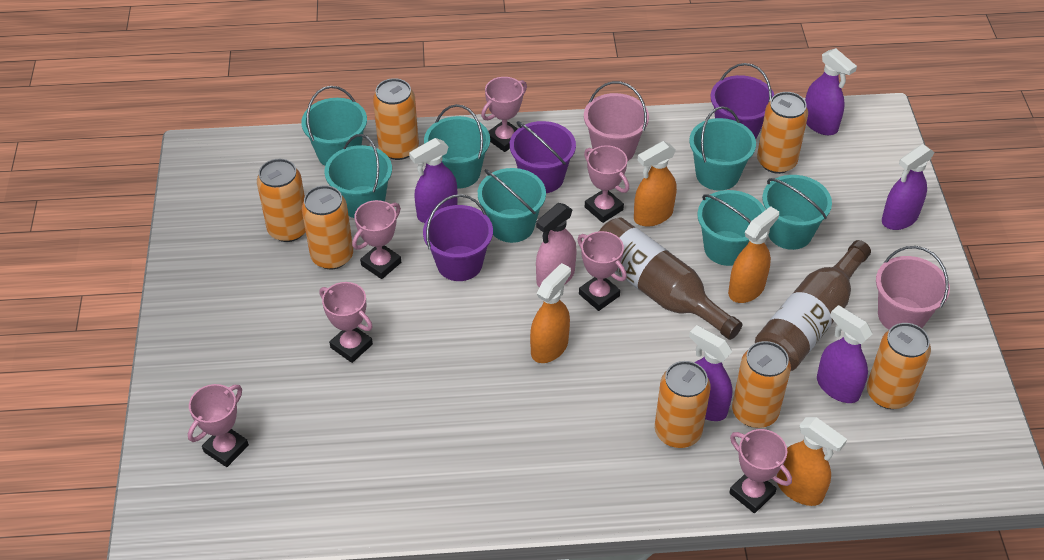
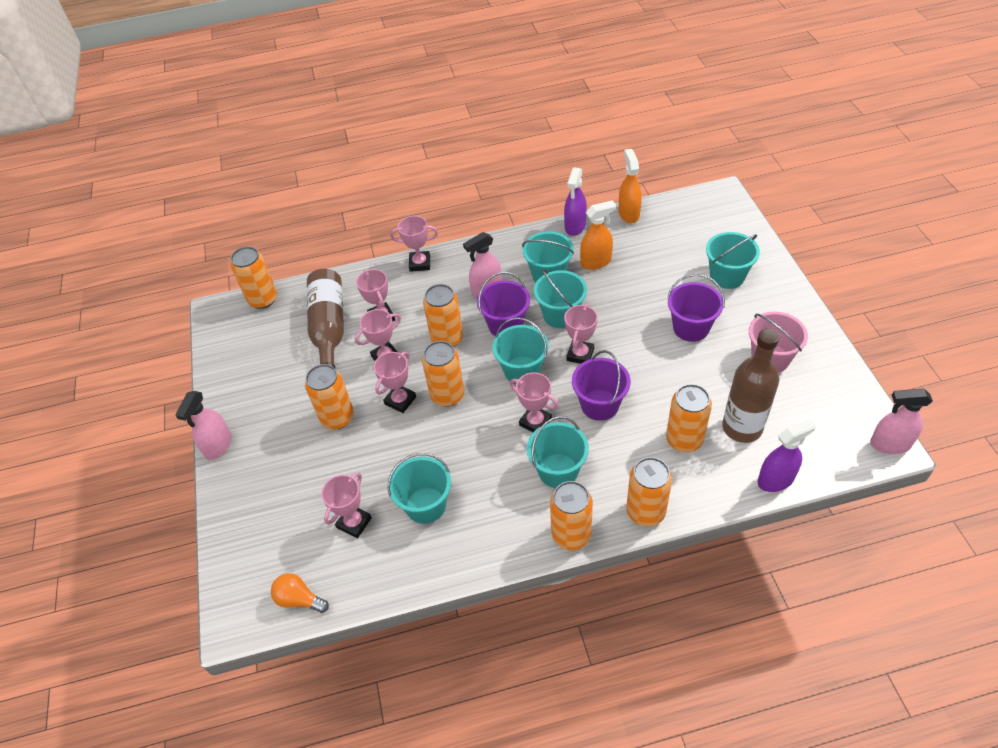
orange light bulb: none = 0 -> [271,573,329,613] = 1
orange spray bottle: [530,263,571,363] [634,141,677,227] [728,206,779,303] [777,417,847,506] = 4 -> [580,200,616,270] [619,149,642,223] = 2
pink bucket: [584,81,649,161] [876,246,950,330] = 2 -> [749,312,808,373] = 1
pink spray bottle: [536,203,577,287] = 1 -> [175,391,232,460] [463,232,502,298] [870,389,933,454] = 3
purple spray bottle: [409,138,457,223] [689,325,733,421] [805,48,857,135] [817,305,872,403] [882,144,934,230] = 5 -> [564,167,587,236] [758,419,816,492] = 2
turquoise bucket: [301,86,367,166] [324,134,392,218] [424,104,490,189] [478,168,546,243] [689,106,756,191] [697,190,765,266] [762,175,832,250] = 7 -> [388,453,451,524] [493,317,549,385] [522,231,574,282] [527,416,589,488] [534,268,587,328] [706,232,760,289] = 6

